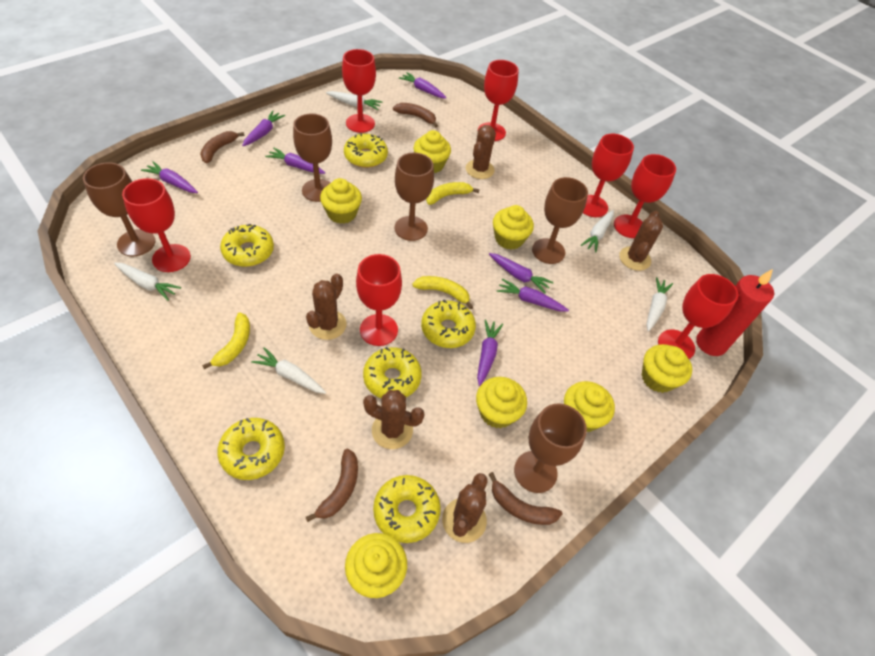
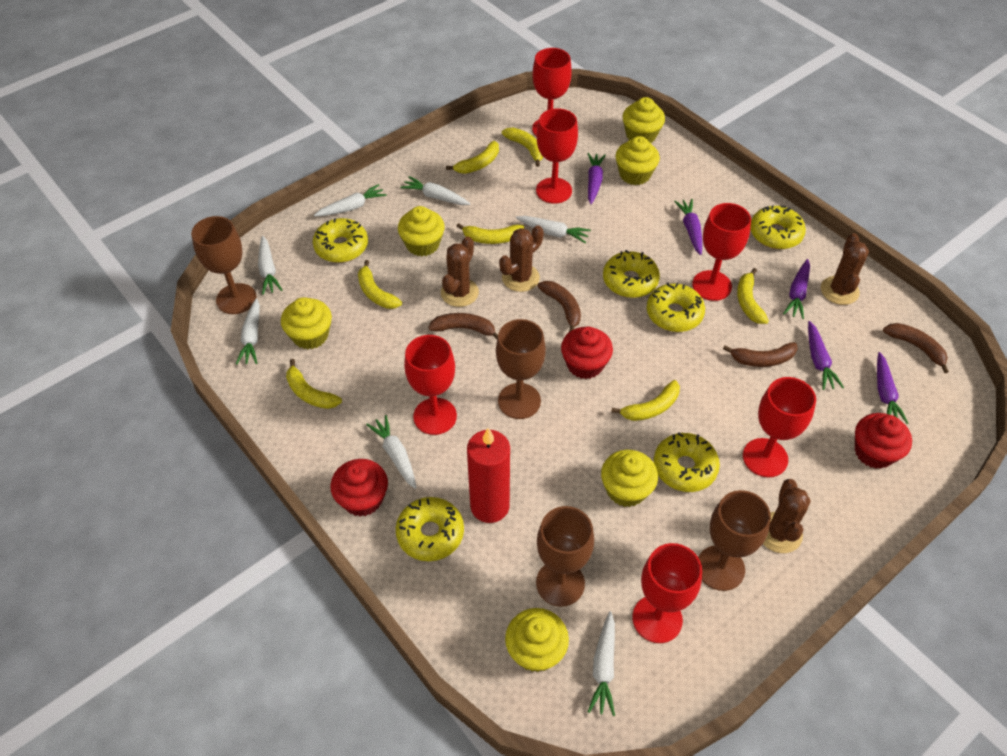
brown cactus: [306,273,347,340] [363,390,424,449] [442,473,488,543] [466,125,496,179] [619,211,663,271] = 5 -> [441,237,479,307] [499,225,544,292] [763,479,811,553] [821,233,869,305] = 4
brown goblet: [83,162,156,256] [293,113,332,202] [395,152,434,241] [514,403,587,493] [532,177,588,264] = 5 -> [191,216,256,314] [496,319,546,419] [536,506,594,607] [698,490,771,591] = 4
purple carrot: [141,161,198,193] [242,111,285,146] [265,148,325,174] [399,72,447,98] [477,320,503,386] [489,253,554,293] [497,279,569,312] = 7 -> [588,153,606,204] [674,199,702,255] [783,259,810,319] [808,321,844,390] [877,352,908,424] = 5
red cupcake: none = 0 -> [330,459,388,517] [561,327,613,379] [855,413,912,469] = 3
red goblet: [122,178,191,272] [342,49,376,133] [356,254,402,346] [478,60,519,141] [583,134,634,217] [614,154,676,238] [658,274,738,359] = 7 -> [404,335,457,435] [532,48,572,136] [536,108,578,204] [632,543,702,643] [692,203,751,301] [743,377,816,477] = 6
white carrot: [114,263,181,301] [251,347,326,394] [326,91,382,110] [581,210,614,253] [646,277,673,331] = 5 -> [236,298,260,365] [258,236,282,295] [314,184,387,216] [366,415,416,489] [400,176,471,205] [516,216,591,243] [588,611,615,716] = 7
yellow banana: [202,312,250,369] [412,276,473,309] [426,182,479,205] = 3 -> [286,359,342,409] [358,260,402,309] [446,141,499,174] [457,223,524,244] [502,128,543,167] [611,380,680,421] [737,268,769,324] = 7
yellow cupcake: [320,178,362,224] [345,533,407,598] [414,130,451,173] [476,377,527,428] [493,205,534,250] [564,381,615,432] [642,344,692,393] = 7 -> [281,297,332,349] [398,206,445,256] [505,608,569,672] [601,450,658,507] [616,136,660,185] [622,97,665,143] = 6

